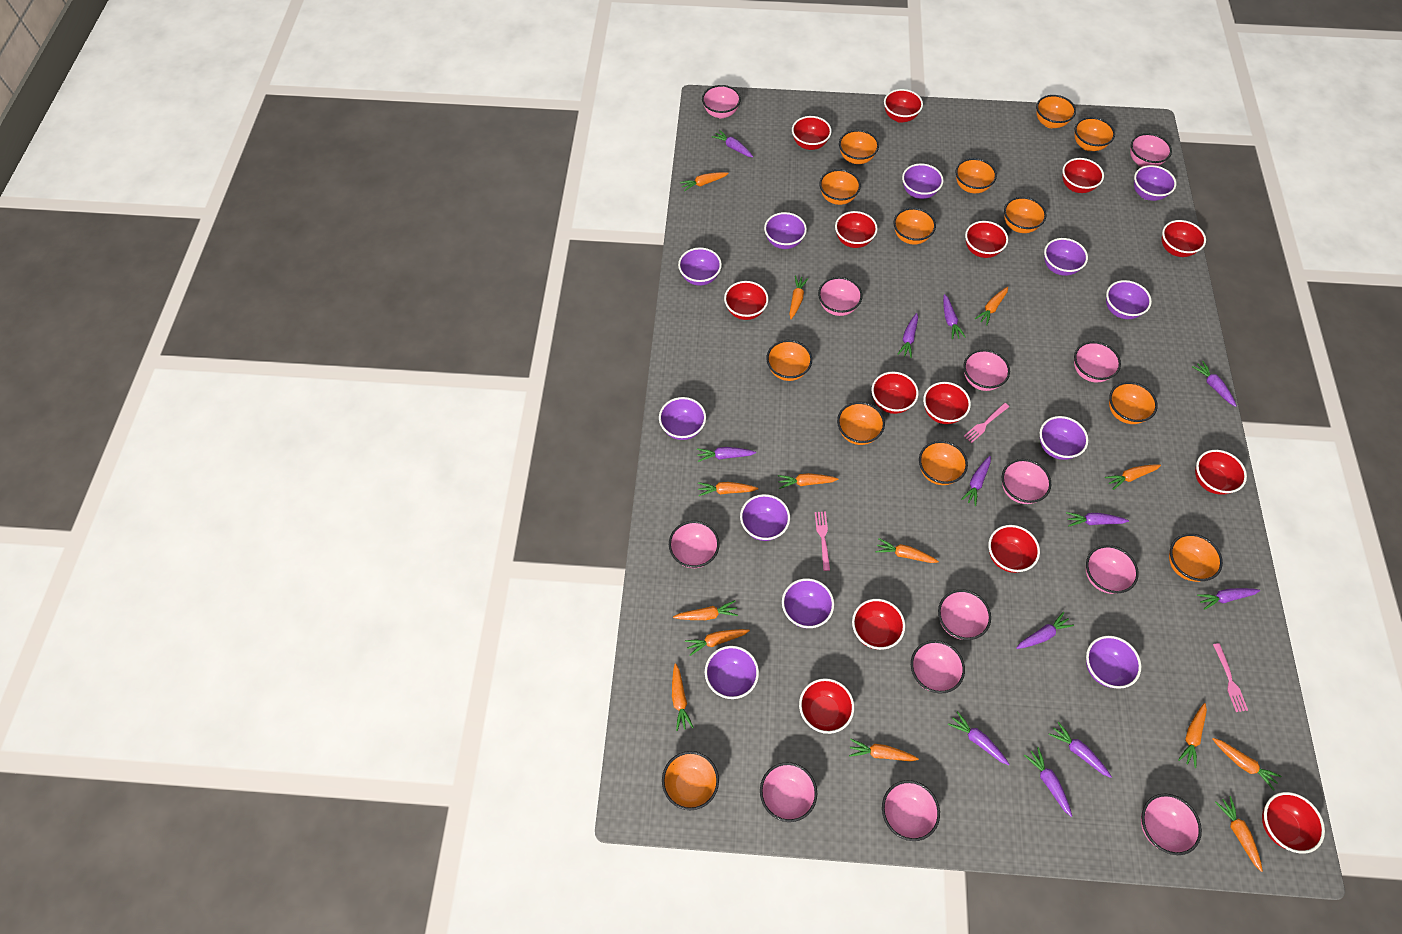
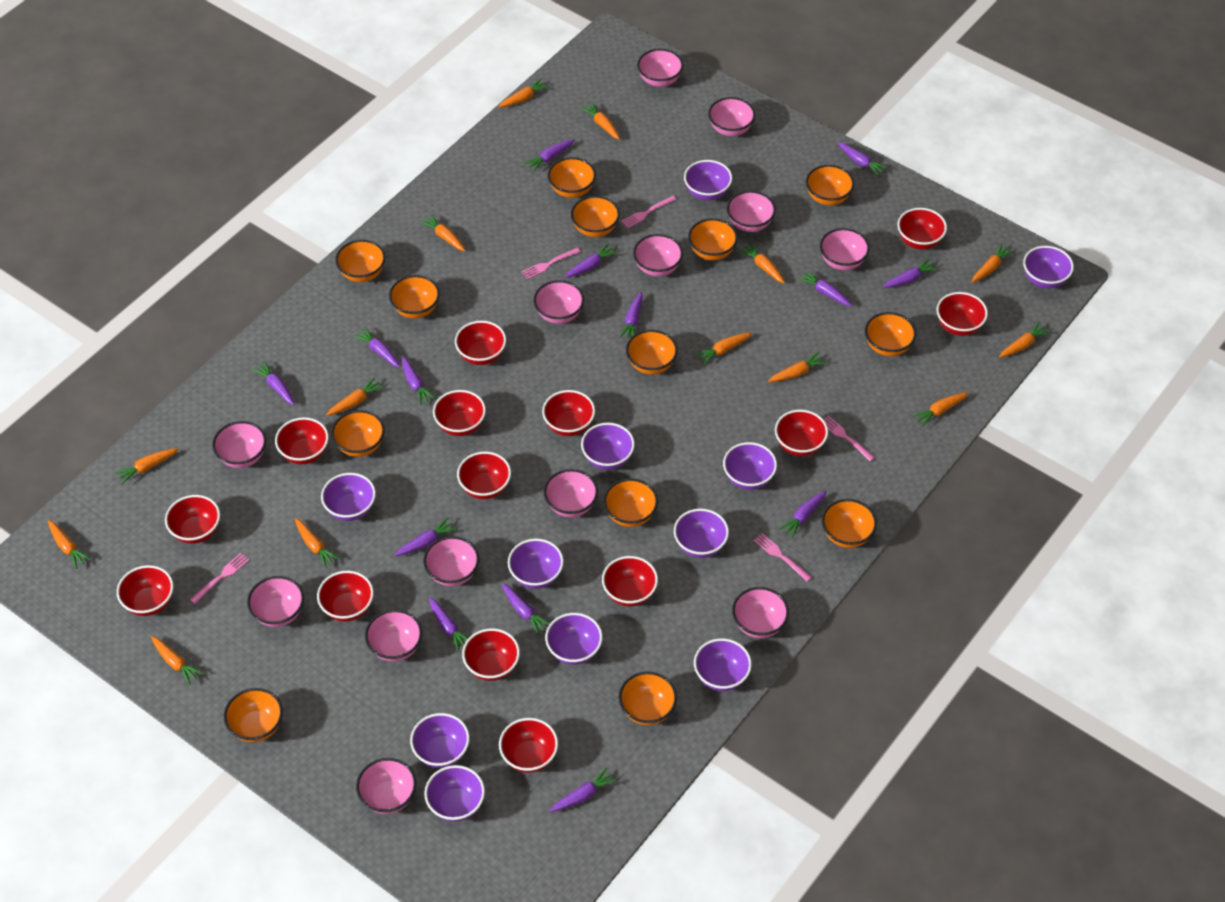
pink fork: [815,512,830,571] [964,403,1009,443] [1213,643,1248,712] = 3 -> [190,553,249,604] [522,248,581,279] [621,196,677,228] [754,533,812,582] [823,416,875,461] = 5
purple bowl: [659,397,706,440] [678,247,722,286] [705,646,759,699] [740,494,790,541] [764,212,807,249] [782,578,834,628] [902,163,944,199] [1040,416,1088,460] [1044,238,1088,276] [1086,636,1141,689] [1106,280,1152,319] [1134,165,1176,201] = 12 -> [321,473,376,521] [410,713,470,768] [424,765,485,822] [508,538,564,589] [545,613,603,665] [581,423,635,470] [674,508,729,558] [684,160,732,200] [694,638,752,691] [723,442,777,490] [1023,246,1074,288] = 11
purple carrot: [697,447,756,462] [712,130,753,157] [898,313,918,358] [943,294,965,339] [948,711,1010,765] [961,456,991,506] [1016,612,1074,649] [1024,747,1072,817] [1048,722,1112,778] [1066,512,1129,526] [1192,361,1237,407] [1197,588,1260,610] = 12 -> [252,361,295,405] [353,327,400,368] [394,517,457,556] [402,356,436,405] [429,597,468,652] [502,584,550,635] [524,139,575,171] [550,767,617,812] [565,244,618,278] [619,292,643,339] [779,490,827,538] [798,270,852,306] [838,142,888,176] [883,258,938,288] = 14

